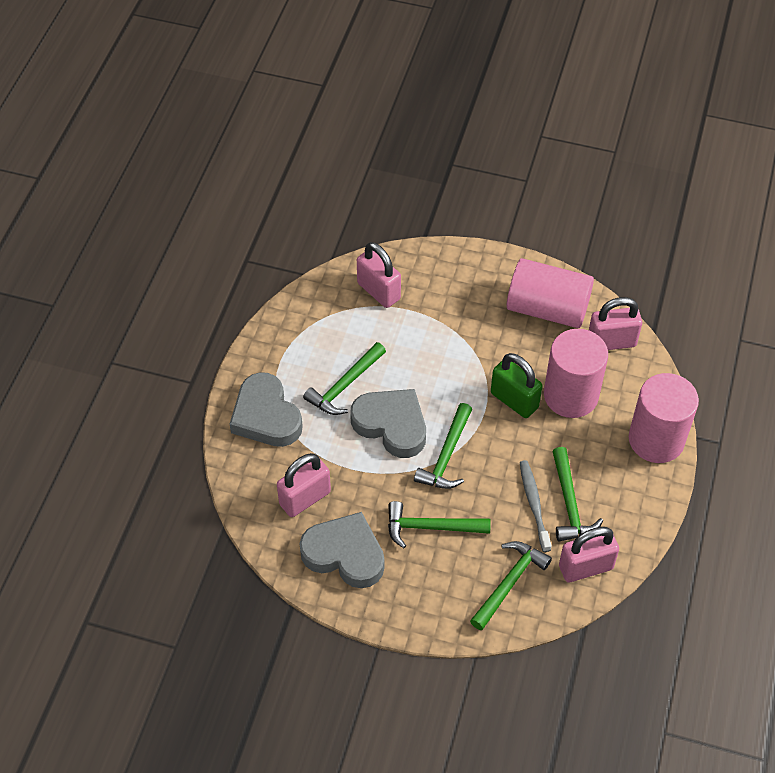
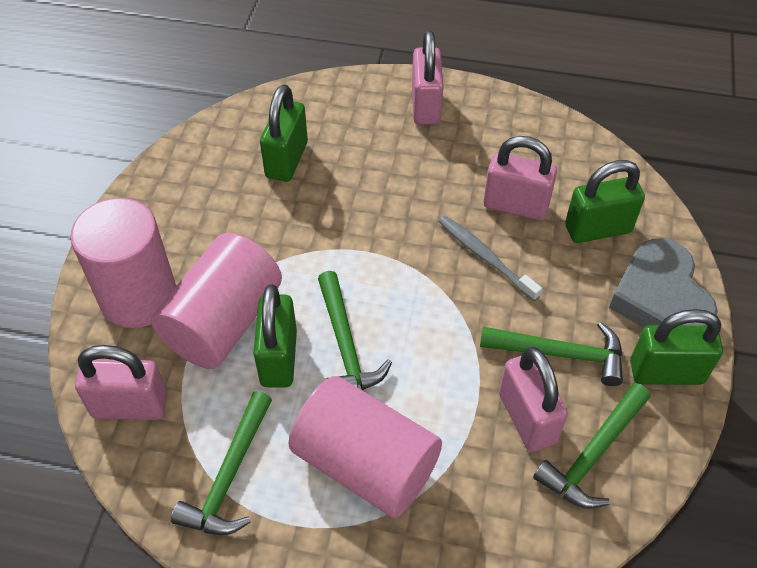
green hammer: [303,342,386,415] [388,501,491,548] [414,403,472,489] [470,541,552,631] [552,447,603,541] = 5 -> [171,391,272,535] [318,271,392,390] [480,322,623,386] [533,383,651,509] = 4
green padlock: [491,353,542,418] = 1 -> [253,285,297,387] [260,84,308,182] [565,160,645,243] [630,309,723,385] = 4
grey heart: [230,372,303,447] [299,512,385,588] [350,389,426,458] = 3 -> [609,239,718,328] = 1

